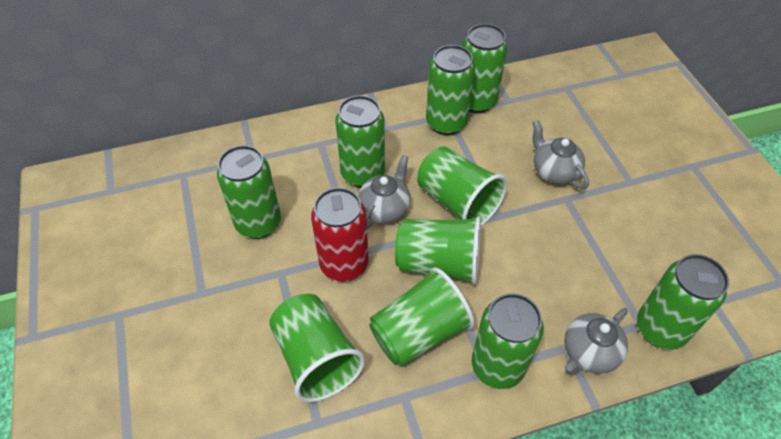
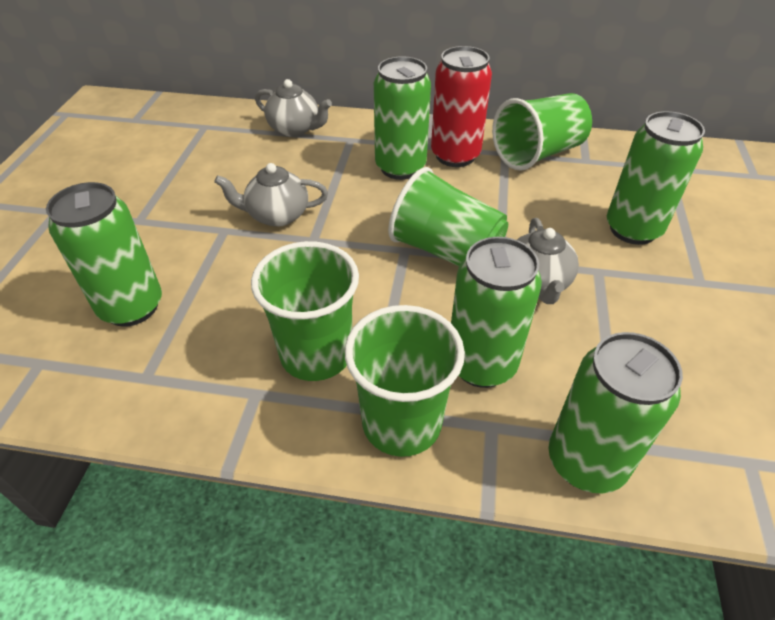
green can: [217,145,281,239] [335,95,385,188] [426,45,475,135] [463,24,507,113] [471,293,544,389] [637,254,729,350] = 6 -> [46,182,162,327] [374,56,431,180] [451,237,542,388] [548,332,683,493] [607,111,705,245] = 5

